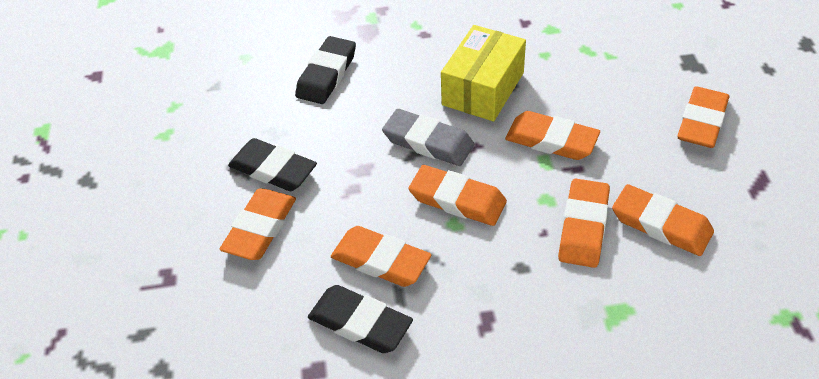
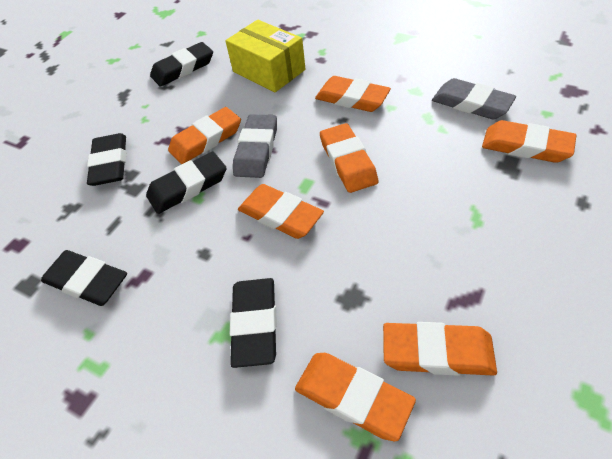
black eraser: [228,138,317,191] [295,36,356,104] [308,285,413,353] = 3 -> [41,250,127,306] [87,133,126,186] [146,151,227,214] [150,42,213,87] [230,278,277,368] = 5
grey eraser: [382,109,474,166] = 1 -> [233,114,277,178] [432,78,516,119] = 2

